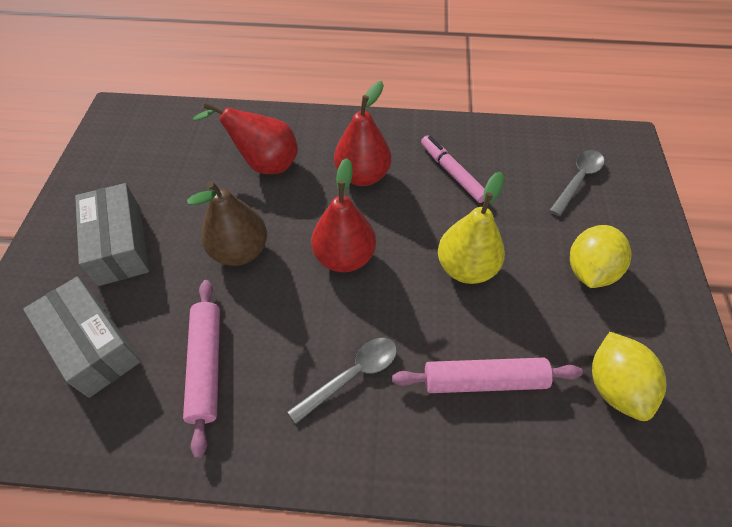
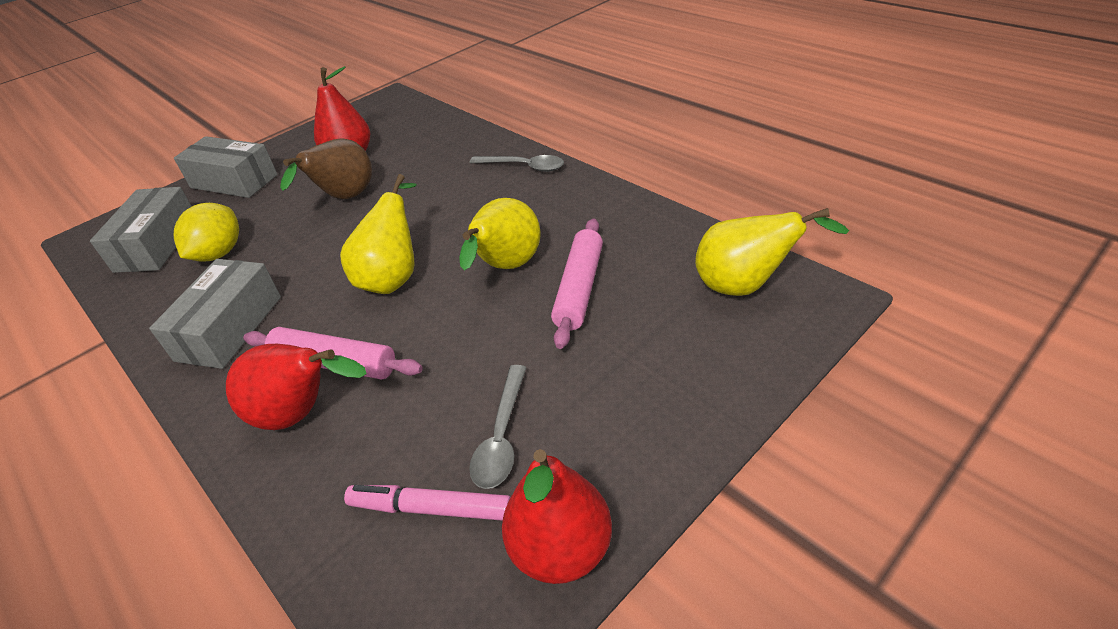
grey box: [23,277,141,398] [75,183,149,286] = 2 -> [90,187,192,273] [149,259,281,369] [174,136,278,198] = 3
yellow lemon: [570,225,632,288] [592,332,666,421] = 2 -> [174,203,239,262] = 1
yellow pear: [438,172,505,284] = 1 -> [340,174,417,294] [459,198,541,270] [695,208,849,296] = 3

